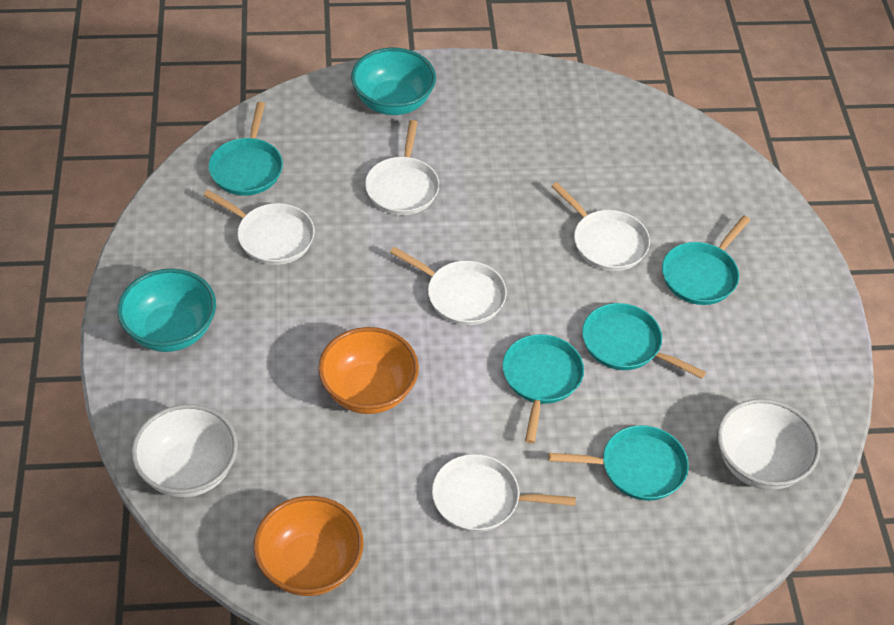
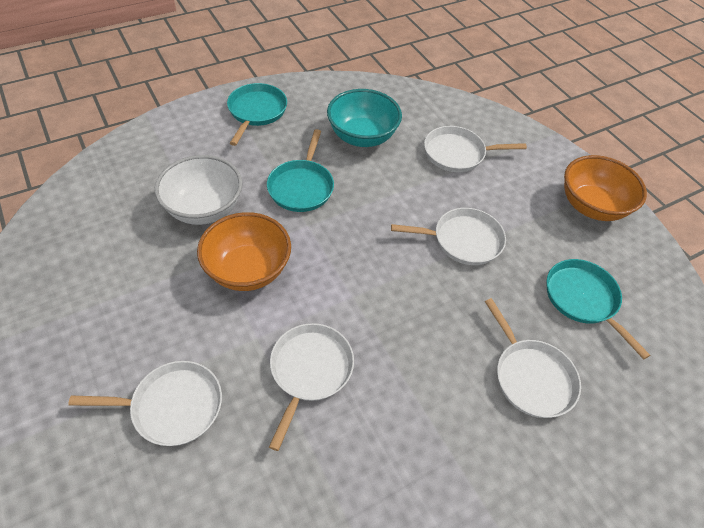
turquoise bowl: [117,269,216,352] [351,48,436,115] = 2 -> [327,89,402,147] = 1
turquoise pan: [208,102,283,196] [502,334,584,443] [548,425,689,501] [582,303,706,379] [662,216,750,305] = 5 -> [227,83,287,146] [267,129,334,212] [547,259,650,360] = 3
white bowl: [131,404,238,497] [717,399,820,490] = 2 -> [155,155,242,225] = 1

